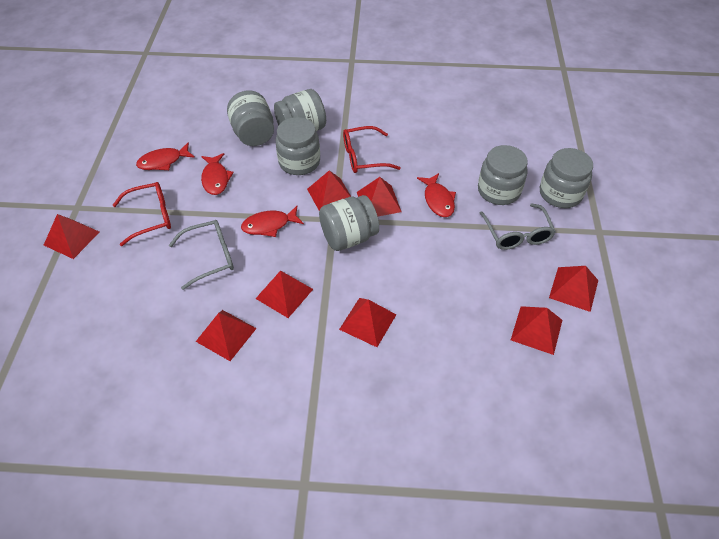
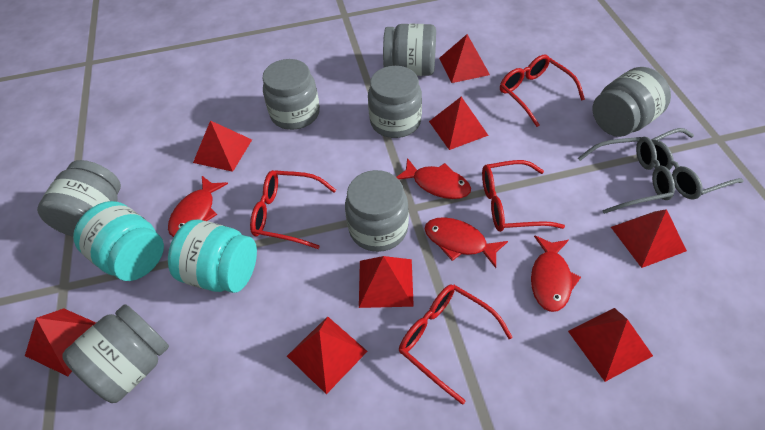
grey jar: [227,90,274,146] [274,89,326,131] [276,117,320,175] [319,195,379,251] [478,145,528,205] [540,148,593,208] = 6 -> [37,160,121,237] [62,304,169,403] [262,59,320,130] [345,170,409,252] [368,66,422,138] [383,24,436,76] [592,67,671,137] = 7
red glasses: [113,182,171,246] [343,126,401,173] = 2 -> [250,170,336,249] [399,285,513,405] [482,160,565,232] [500,55,585,127] = 4
turquoise jar: none = 0 -> [73,201,164,281] [168,220,257,293] = 2

